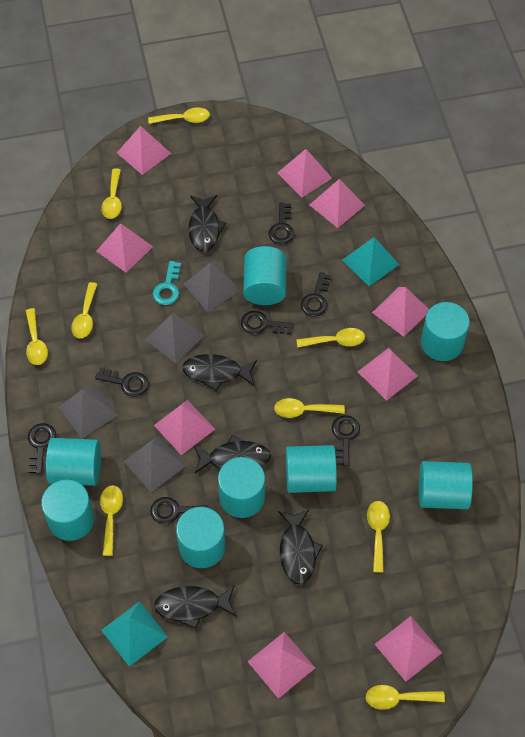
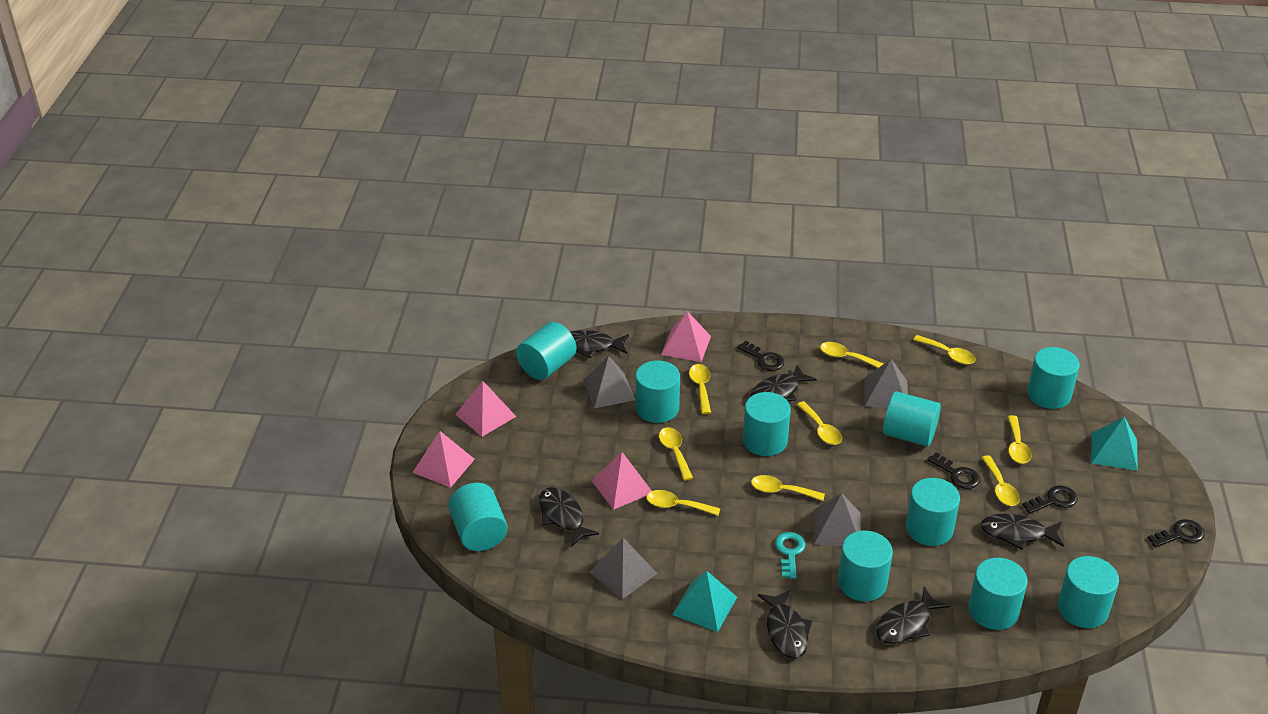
black fish: [154,586,236,629] [182,354,257,391] [188,195,226,252] [194,435,271,473] [278,509,323,584] = 5 -> [539,487,599,547] [570,330,629,358] [750,365,817,401] [758,590,812,659] [876,587,950,644] [980,513,1064,550] = 6
black key: [28,423,56,474] [95,368,149,397] [150,497,208,524] [241,311,294,335] [269,202,294,245] [301,272,331,317] [332,415,360,466] = 7 -> [737,341,784,371] [927,453,980,489] [1022,485,1078,514] [1148,519,1205,548] = 4
pink pyramid: [96,223,153,272] [117,126,171,175] [154,400,215,455] [247,632,315,699] [277,149,332,198] [310,179,365,228] [358,348,418,401] [372,287,429,337] [375,616,442,682] = 9 -> [412,431,475,488] [455,381,517,437] [591,452,652,510] [661,311,711,362] = 4
turquoise cylinder: [41,480,94,541] [46,438,101,486] [176,507,225,568] [218,457,265,518] [243,246,286,305] [286,445,337,493] [418,461,473,509] [421,302,470,361] = 8 -> [448,483,508,551] [516,322,577,380] [635,360,680,423] [743,392,791,456] [838,531,893,601] [883,391,941,446] [906,478,960,546] [968,558,1027,630] [1027,347,1080,409] [1058,556,1119,628] = 10

